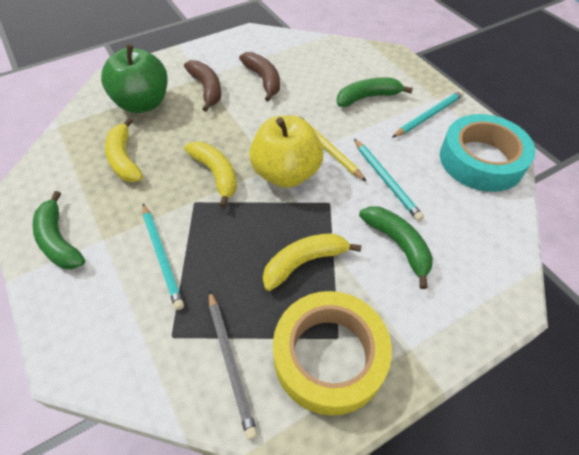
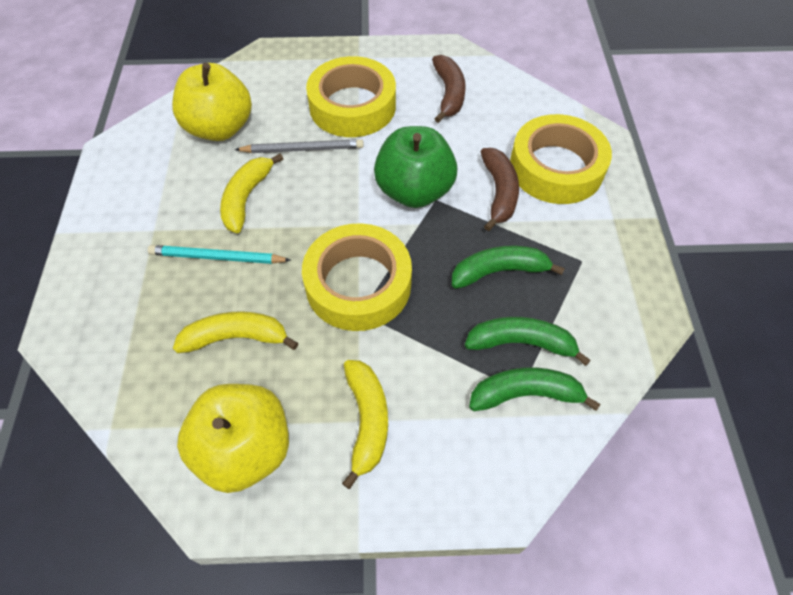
turquoise pencil: [143,204,184,310] [354,139,424,221] [392,90,464,138] = 3 -> [148,245,291,264] = 1
turquoise tape: [440,114,536,192] = 1 -> none = 0
yellow apple: [249,116,323,188] = 1 -> [172,63,252,141] [177,384,289,493] = 2
yellow pencil: [294,114,367,182] = 1 -> none = 0
yellow tape: [273,291,392,416] = 1 -> [302,223,412,331] [306,56,396,137] [510,114,612,204] = 3

